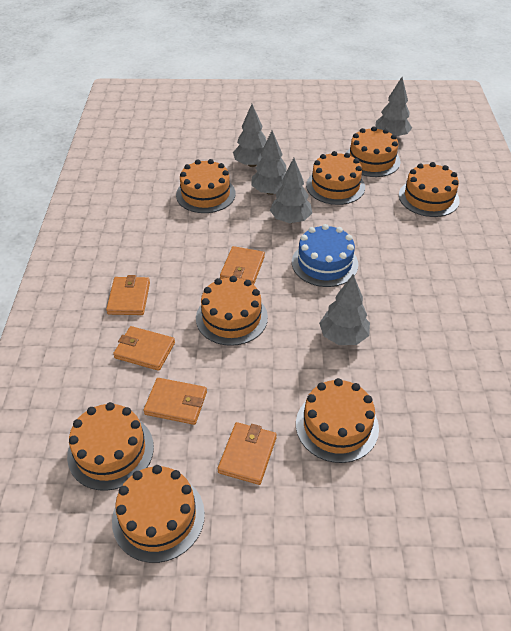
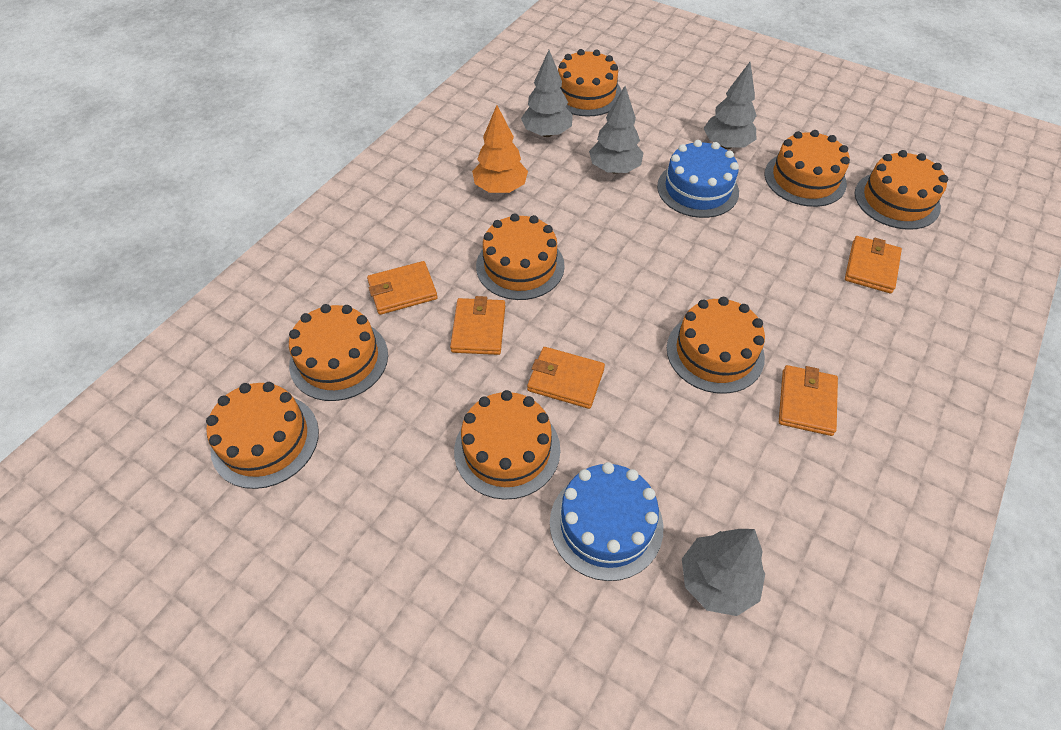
blue cake: [292,224,358,287] = 1 -> [550,462,663,581] [657,140,739,218] = 2
grey tree: [233,104,267,167] [251,131,286,195] [270,158,312,223] [319,274,370,345] [375,77,412,136] = 5 -> [521,50,573,137] [589,86,643,173] [682,529,765,616] [703,62,757,149] = 4
orange tree: none = 0 -> [472,105,528,193] = 1

